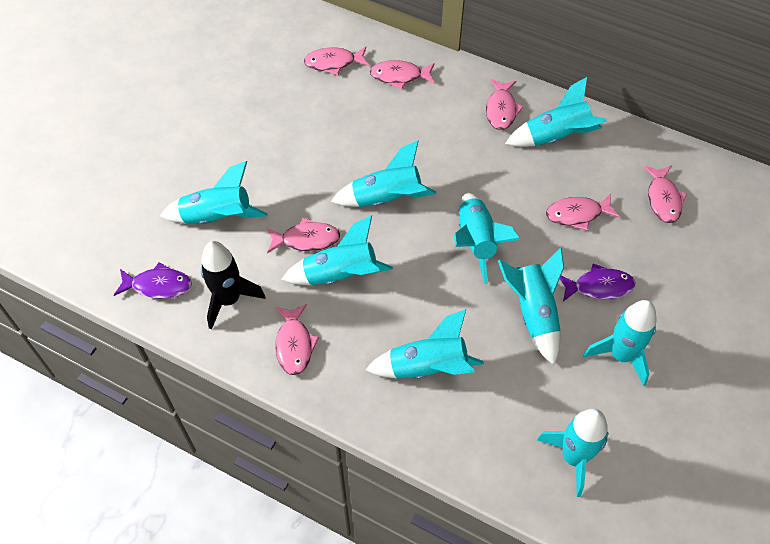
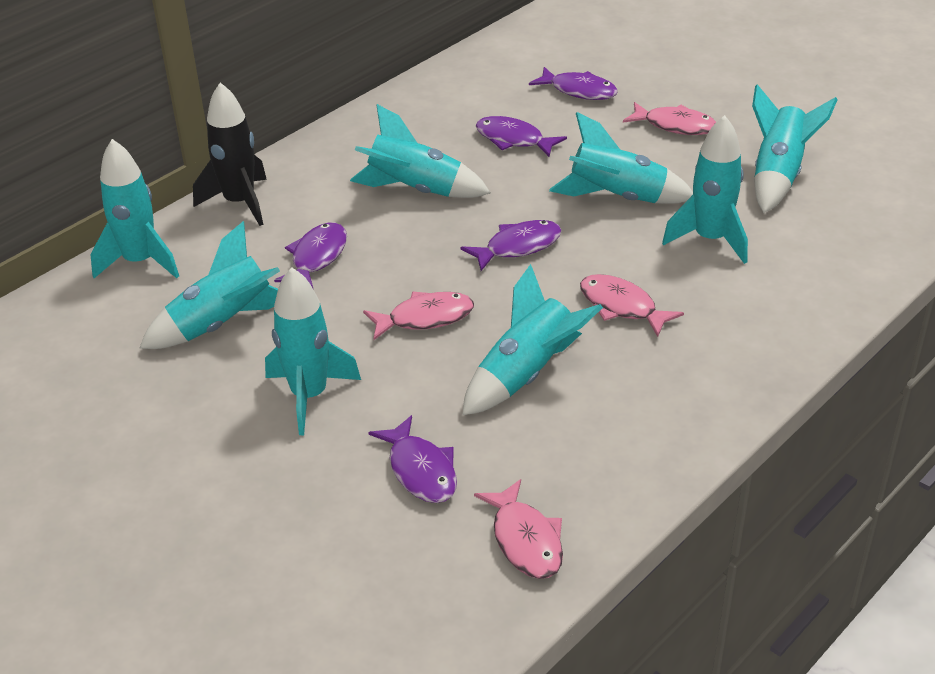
pink fish: [267,218,340,253] [275,304,319,375] [304,47,369,75] [370,60,435,89] [486,79,524,130] [546,194,620,231] [643,166,687,223] = 7 -> [363,292,474,340] [474,479,563,579] [580,274,684,337] [623,102,716,135] = 4
purple fish: [114,262,192,299] [560,264,635,301] = 2 -> [274,222,347,290] [368,415,457,503] [461,220,562,271] [475,116,567,157] [529,67,618,100] = 5
turquoise rocket: [160,161,268,224] [281,216,393,285] [331,140,436,207] [365,309,484,379] [454,193,520,284] [498,247,564,365] [505,77,607,147] [537,409,609,497] [583,300,657,386] = 9 -> [90,139,179,278] [139,221,280,349] [265,267,361,435] [350,104,490,198] [462,264,603,415] [549,112,693,204] [662,115,748,264] [752,84,838,213] = 8

